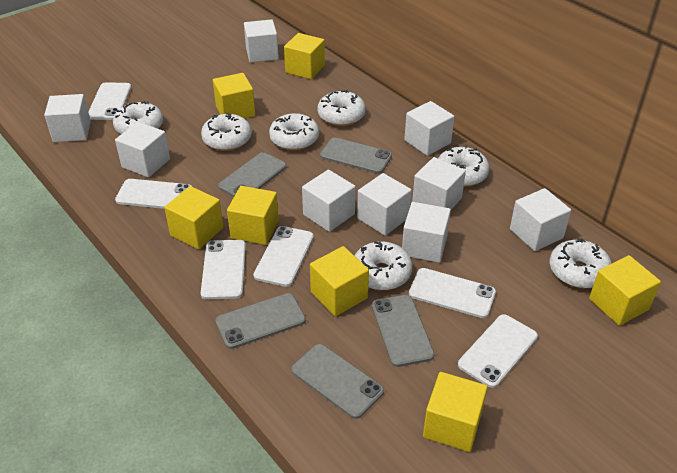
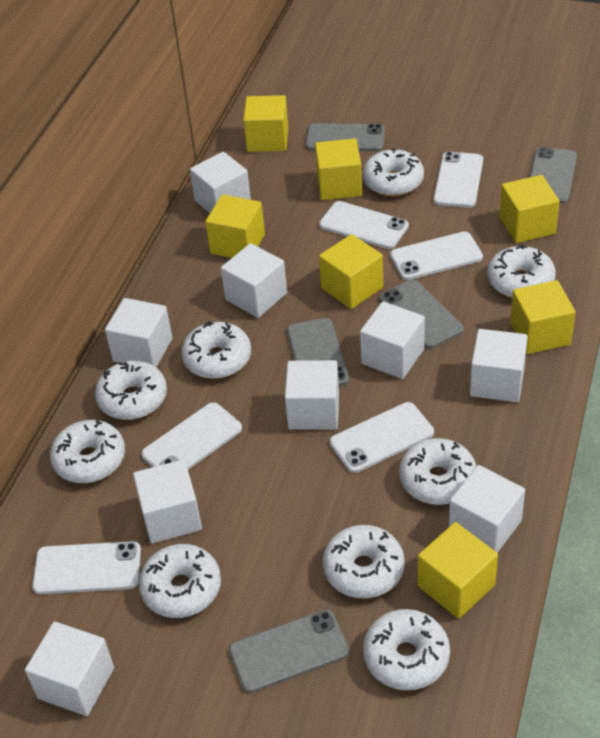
white donut: [113,101,163,134] [201,113,252,151] [269,113,319,150] [317,90,366,126] [355,241,412,290] [438,145,489,187] [550,238,612,288] = 7 -> [50,420,125,483] [95,361,167,420] [139,544,221,618] [181,321,251,379] [323,525,405,598] [362,148,424,196] [363,609,450,690] [399,438,477,505] [487,244,556,298] = 9

